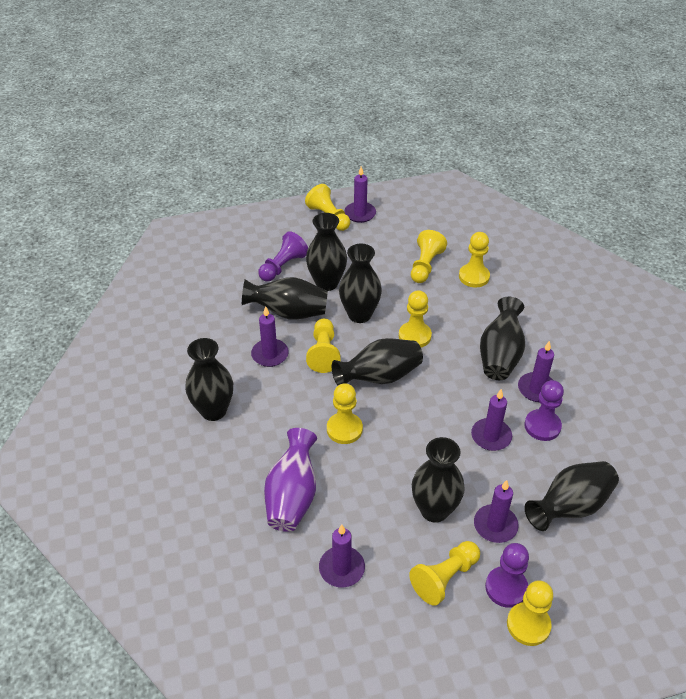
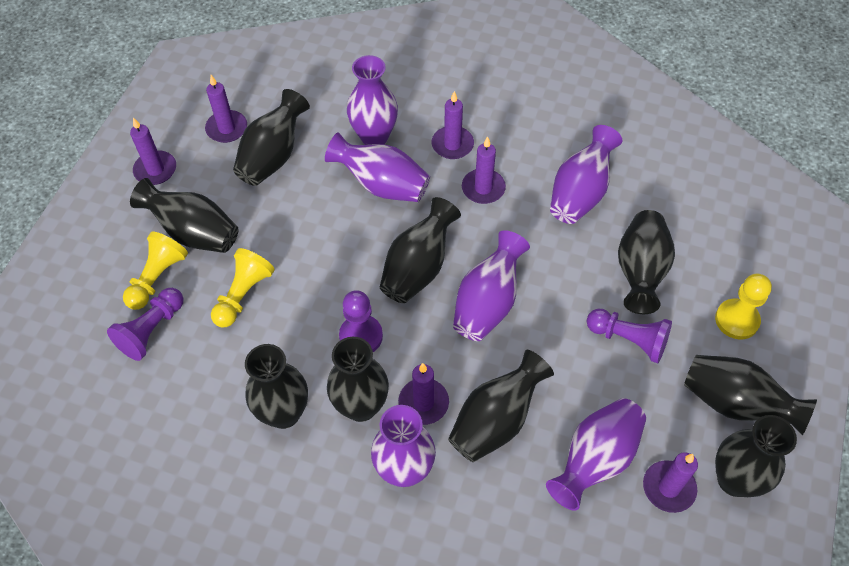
black vase: [185,338,233,421] [242,277,328,319] [306,213,347,291] [332,338,423,386] [339,244,382,323] [412,437,465,523] [480,297,525,380] [524,461,619,531] = 8 -> [130,178,239,253] [233,89,310,186] [245,344,308,429] [327,337,389,422] [380,197,461,303] [448,350,554,462] [618,210,675,314] [684,355,817,435] [715,415,797,497] = 9
purple vase: [264,428,317,532] = 1 -> [325,132,430,202] [347,55,398,145] [371,405,436,487] [453,230,530,341] [546,398,646,511] [550,125,622,224] = 6
yellow pawn: [305,184,350,231] [306,319,340,373] [327,383,363,444] [399,290,432,348] [409,541,480,606] [411,230,447,283] [459,232,490,287] [507,580,553,646] = 8 -> [123,232,188,310] [211,248,275,327] [715,274,772,339] = 3

